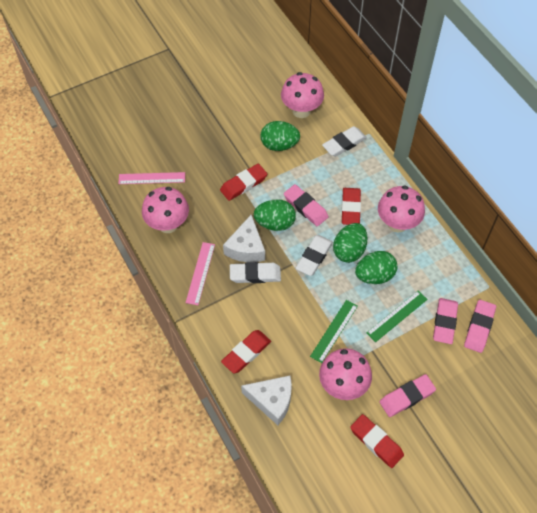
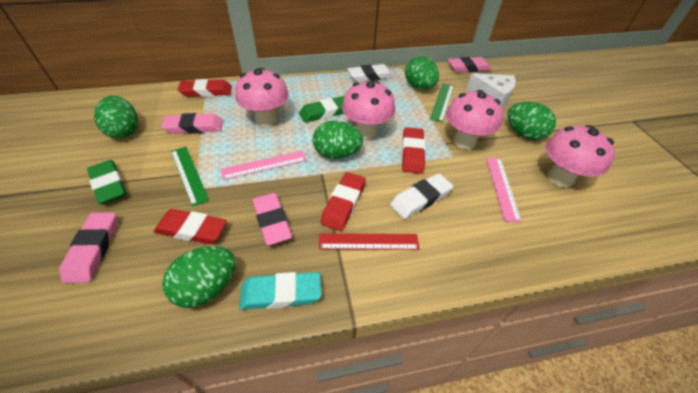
green egg: [254,199,296,231] [261,121,300,151] [333,223,368,263] [355,251,397,284] = 4 -> [94,96,138,138] [162,246,235,308] [313,121,363,159] [405,56,439,90] [508,102,556,140] = 5
green eraser: none = 0 -> [87,160,127,205] [299,96,345,123] = 2
red ruler: none = 0 -> [319,233,420,250] = 1
turquoise eraser: none = 0 -> [239,272,321,310] = 1
white cheese: [223,215,265,262] [241,376,292,425] = 2 -> [466,73,516,108] = 1
white eraser: [230,262,281,283] [295,235,333,276] [322,126,367,157] = 3 -> [347,64,394,82] [390,173,453,219] = 2

